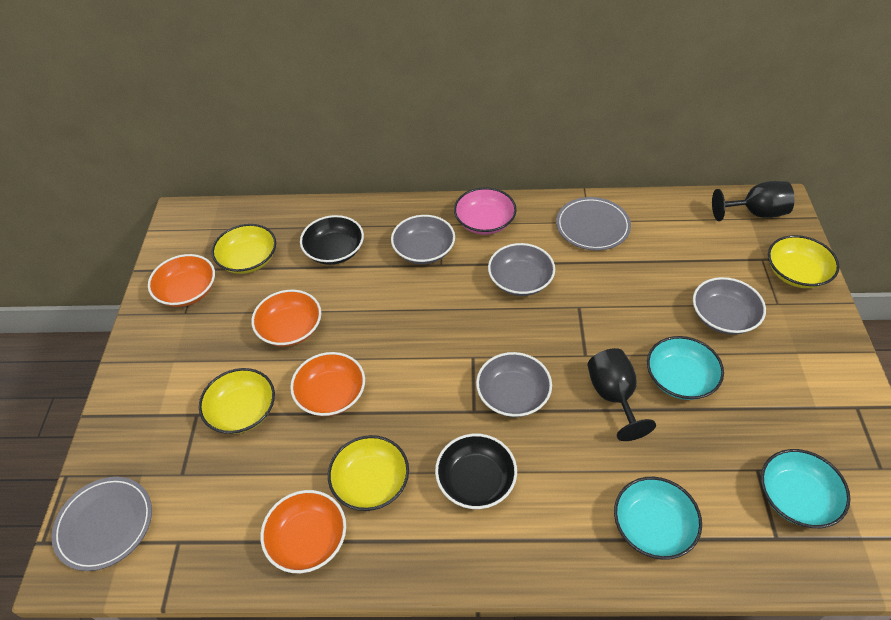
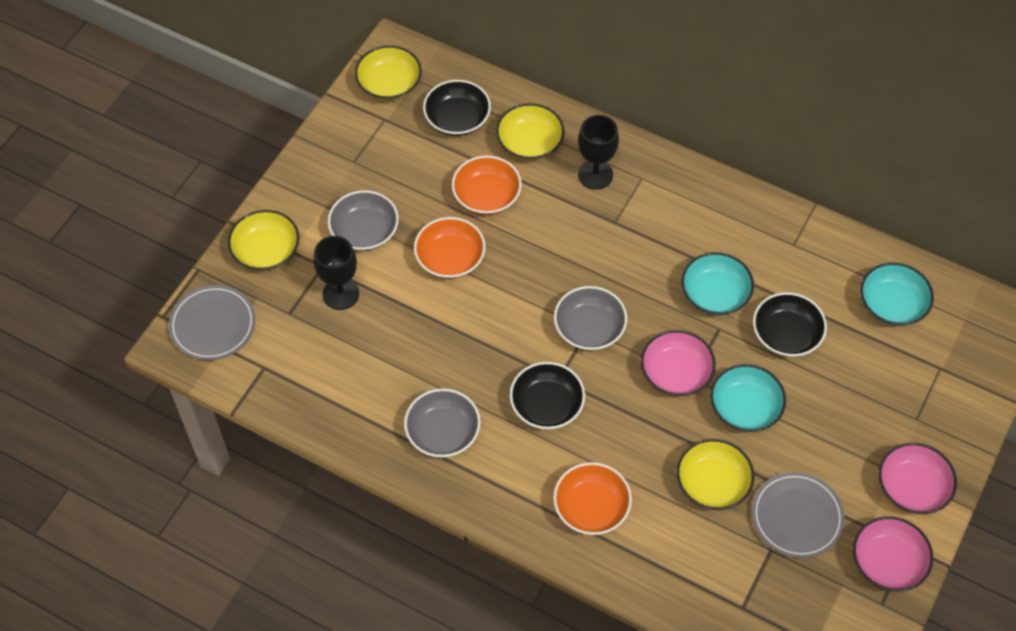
black bowl: [300,215,364,265] [435,434,517,509] = 2 -> [423,80,491,136] [510,362,585,429] [753,292,827,357] = 3
grey bowl: [391,215,455,264] [476,352,552,417] [488,243,555,296] [693,277,766,335] = 4 -> [328,190,399,251] [404,388,481,458] [554,286,627,350] = 3
orange bowl: [148,254,215,307] [251,290,321,347] [261,490,346,573] [290,352,365,416] = 4 -> [414,217,486,278] [452,155,522,215] [553,462,632,535] = 3
pink bowl: [454,187,517,235] = 1 -> [641,330,716,396] [853,516,933,592] [879,443,957,514] = 3

